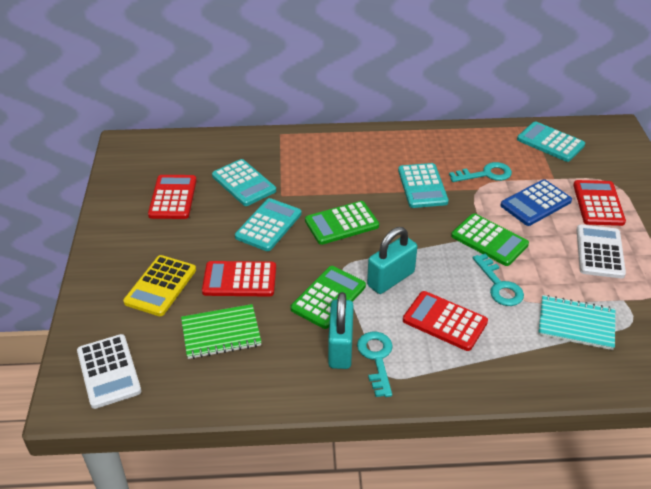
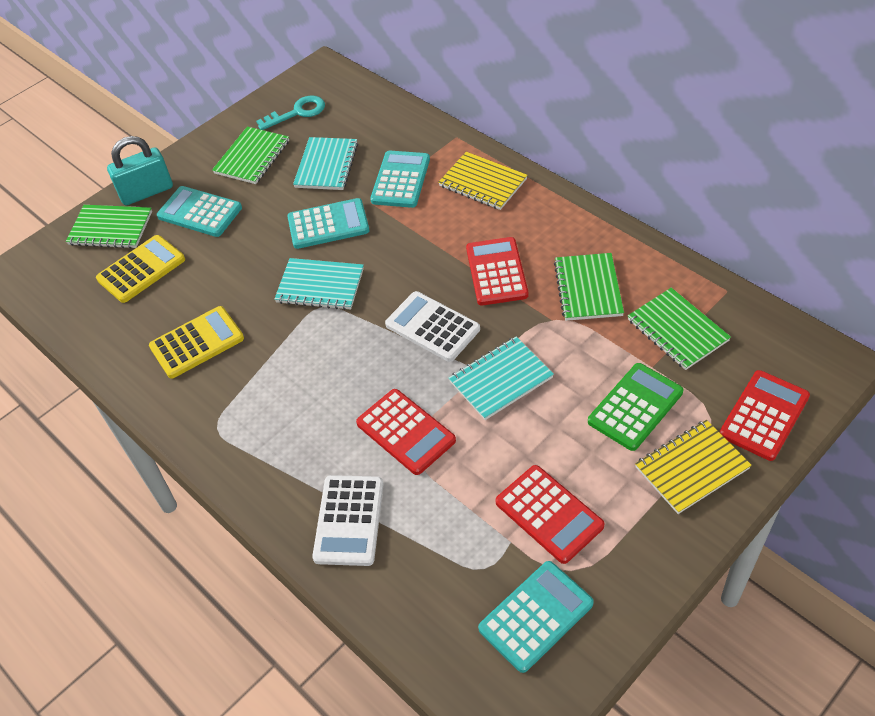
blue calculator: [500,179,572,226] = 1 -> none = 0
green calculator: [291,266,366,329] [305,201,379,245] [451,214,529,266] = 3 -> [588,363,683,451] = 1
green notebook: [181,304,262,359] = 1 -> [66,205,152,249] [212,127,289,184] [554,253,624,321] [628,288,731,370] = 4
turquoise key: [357,332,393,397] [449,162,512,182] [473,253,524,306] = 3 -> [256,96,325,130] = 1
turquoise notebook: [538,295,615,350] = 1 -> [274,258,364,310] [293,137,358,190] [448,336,554,420] = 3
turquoise padlock: [328,292,354,369] [367,227,417,294] = 2 -> [107,136,173,205] = 1
yellow calculator: [123,255,196,316] = 1 -> [96,235,185,303] [149,306,244,378] = 2
yellow notebook: none = 0 -> [438,152,527,210] [635,420,752,514] = 2

